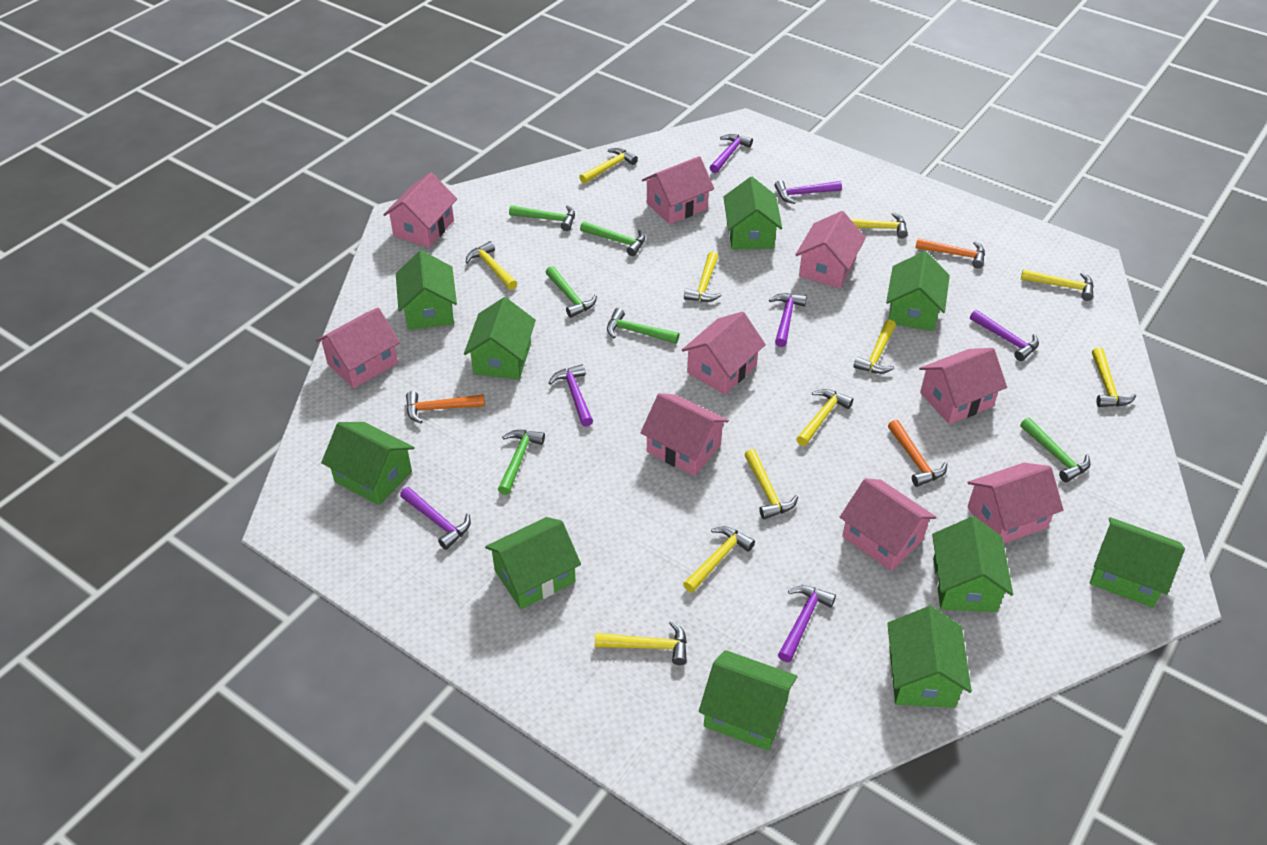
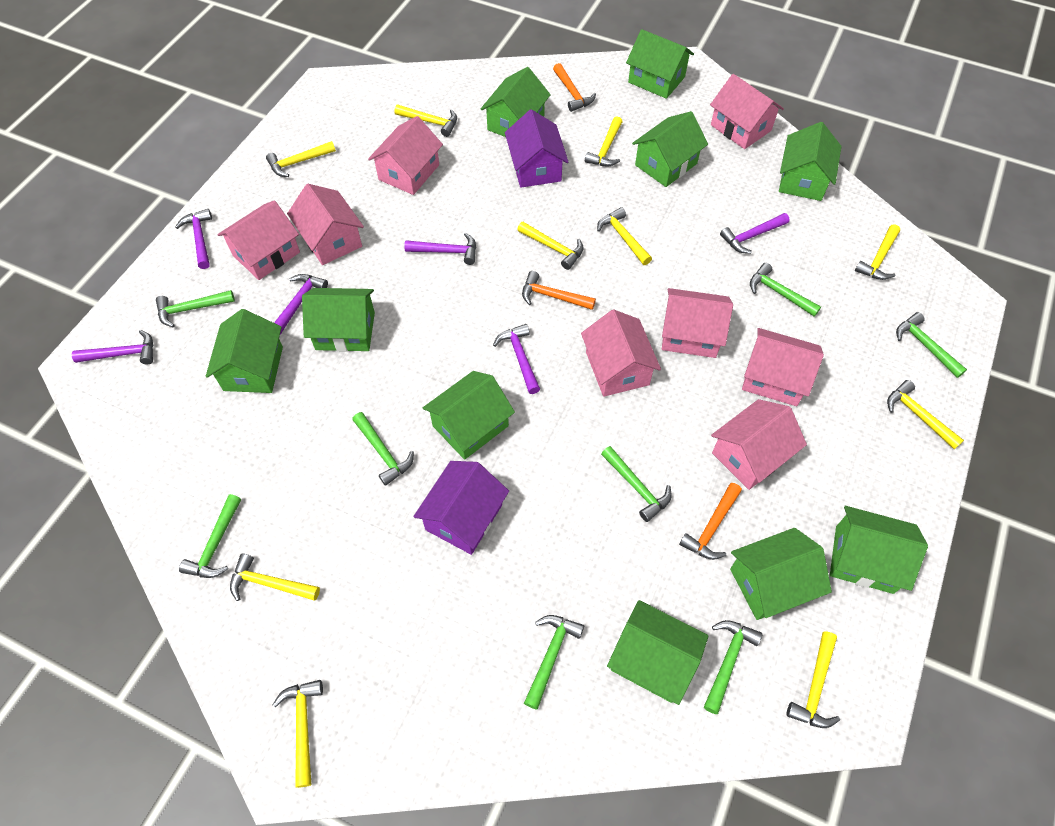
green hammer: [498,430,545,495] [509,205,575,231] [545,266,597,318] [580,221,645,256] [607,308,679,344] [1020,418,1091,483] = 6 -> [156,290,235,327] [179,494,241,578] [352,412,414,486] [524,615,584,710] [601,446,672,522] [704,620,763,714] [750,263,821,317] [896,312,967,378] = 8
pink house: [316,308,400,388] [383,173,457,247] [640,393,729,476] [642,156,714,224] [682,311,766,394] [795,211,866,288] [840,478,936,571] [919,348,1007,424] [967,463,1064,543] = 9 -> [217,200,300,280] [287,184,364,265] [368,116,443,195] [581,309,661,397] [662,288,733,358] [710,74,784,149] [711,399,807,490] [742,328,824,406] = 8
purple hammer: [400,487,471,550] [549,364,593,427] [710,134,753,173] [769,293,807,347] [775,180,842,204] [778,585,836,662] [970,310,1039,361] = 7 -> [72,330,153,364] [175,209,212,269] [274,274,328,335] [404,233,476,265] [493,324,540,394] [720,213,790,254] = 6
purple house: none = 0 -> [413,461,509,555] [505,109,568,188] = 2
yellow hammer: [466,241,517,290] [579,148,638,184] [595,621,687,665] [683,526,755,593] [684,252,722,302] [744,449,798,519] [796,389,853,446] [851,212,908,238] [853,319,896,374] [1021,269,1094,301] [1092,348,1136,407] = 11 -> [230,553,320,601] [266,141,336,177] [273,680,323,788] [394,105,457,137] [517,222,584,270] [585,116,622,166] [597,207,652,265] [786,631,840,728] [855,225,900,280] [887,380,964,449] = 10

